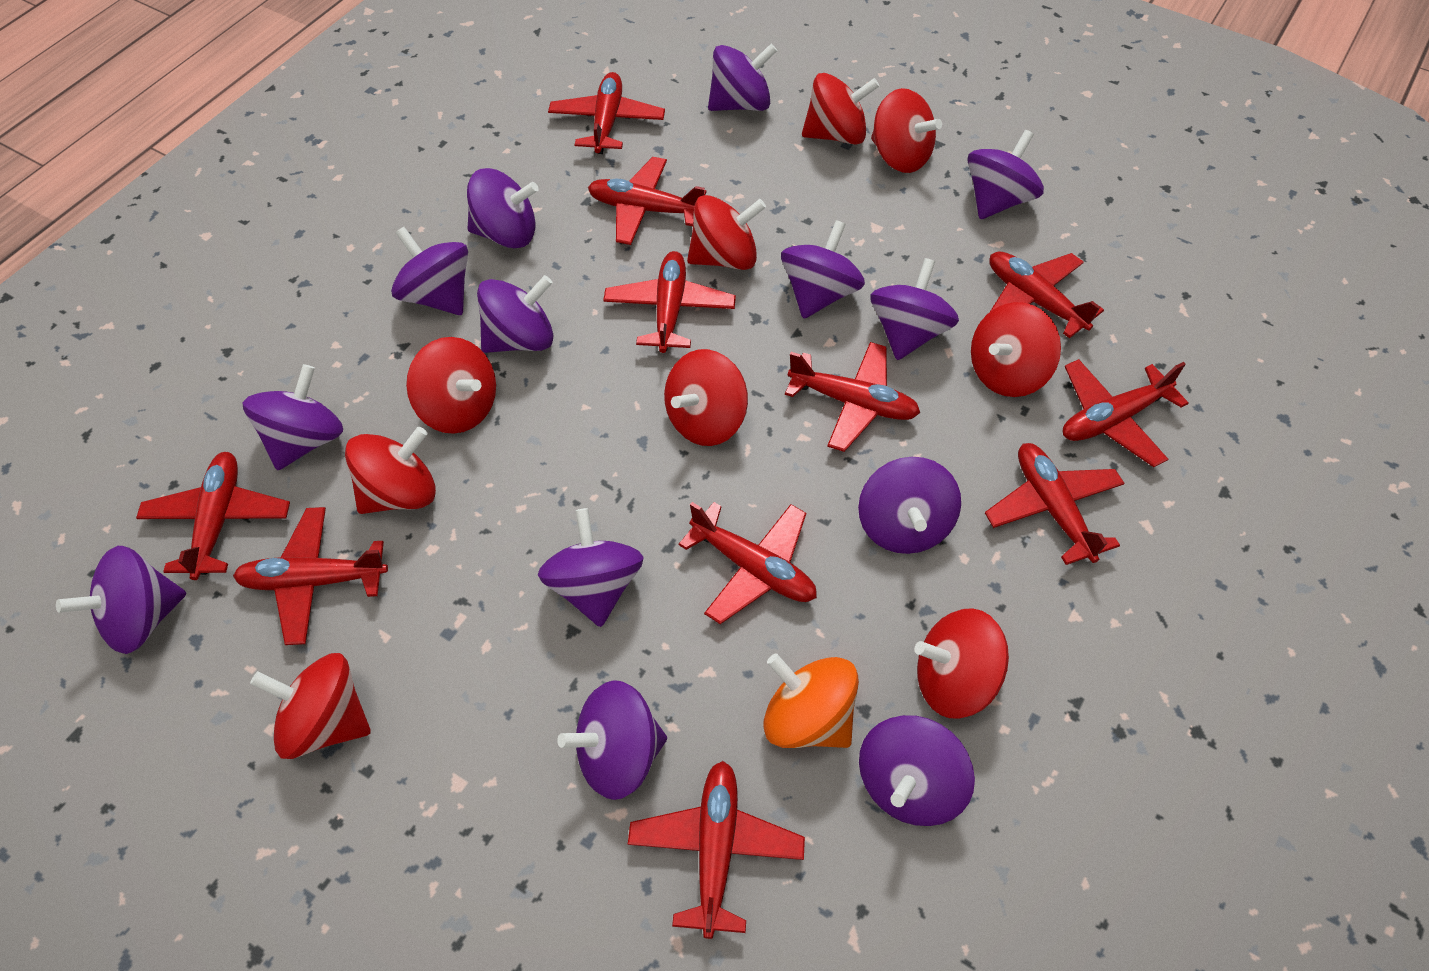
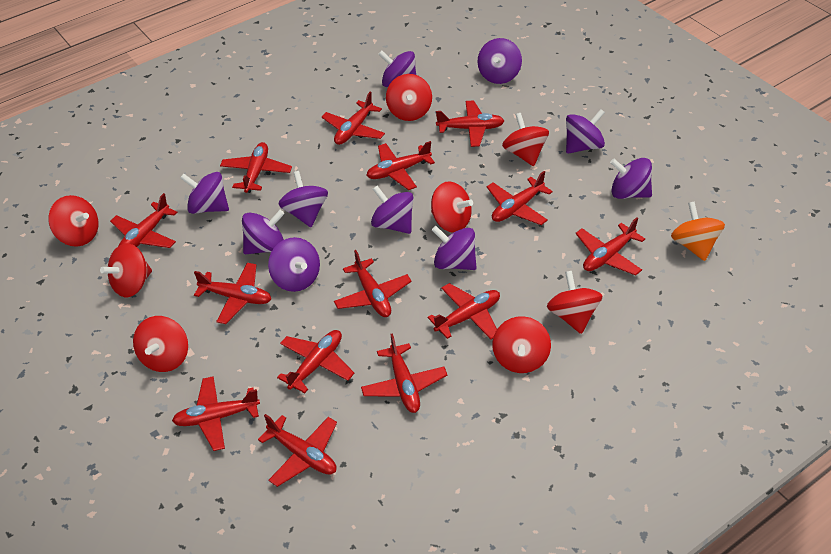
purple spinning top: [56,546,186,654] [242,364,343,471] [391,227,468,315] [467,168,539,248] [477,275,553,353] [538,508,644,627] [557,680,667,800] [708,44,777,111] [781,220,865,319] [858,457,961,554] [859,715,975,826] [870,258,959,360] [967,130,1044,219] = 13 -> [180,172,229,214] [242,210,284,255] [268,237,320,292] [278,171,328,227] [371,186,413,234] [378,50,416,87] [432,226,477,270] [477,38,522,84] [566,109,605,154] [610,158,652,199] = 10
red plane: [136,452,290,580] [233,507,388,645] [548,72,665,154] [588,157,706,245] [603,251,736,353] [628,761,805,939] [679,502,817,624] [785,342,920,452] [985,443,1125,565] [989,252,1104,338] [1063,359,1188,467] = 11 -> [110,193,178,248] [172,376,260,451] [194,263,271,324] [220,142,292,193] [258,414,337,487] [277,330,354,393] [322,91,385,145] [334,250,412,317] [361,333,447,413] [366,141,435,190] [428,283,500,339] [436,101,504,147] [487,171,553,225] [576,217,645,275] = 14
red spinning top: [250,653,371,759] [345,427,436,514] [406,337,496,434] [664,349,748,446] [687,195,766,270] [802,73,879,145] [871,88,942,173] [915,608,1009,719] [971,302,1061,397] = 9 -> [48,195,98,247] [100,243,152,297] [133,316,188,372] [386,74,432,121] [431,181,473,233] [492,316,551,373] [502,113,549,166] [547,271,603,334] = 8

